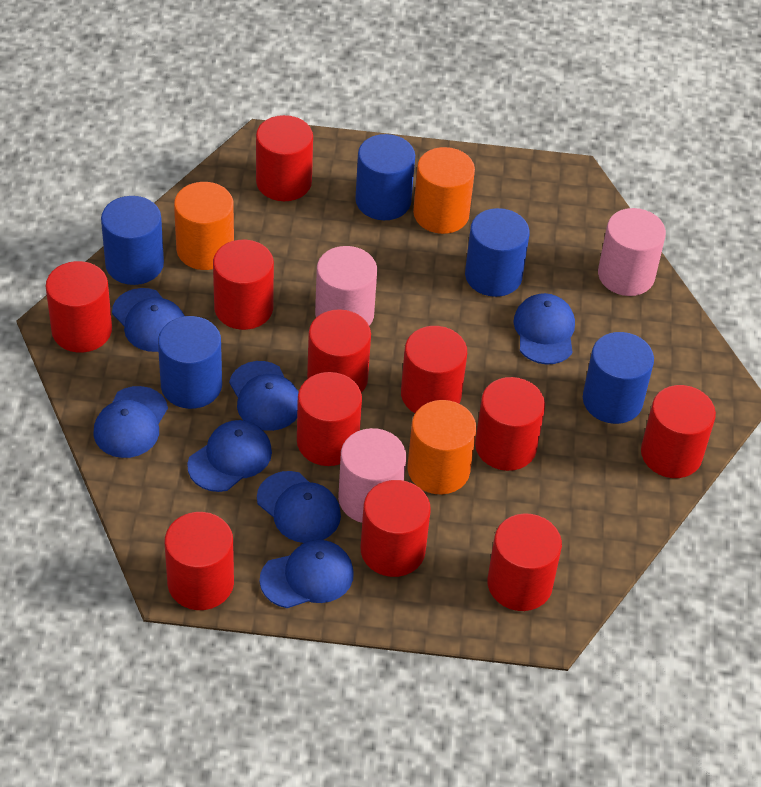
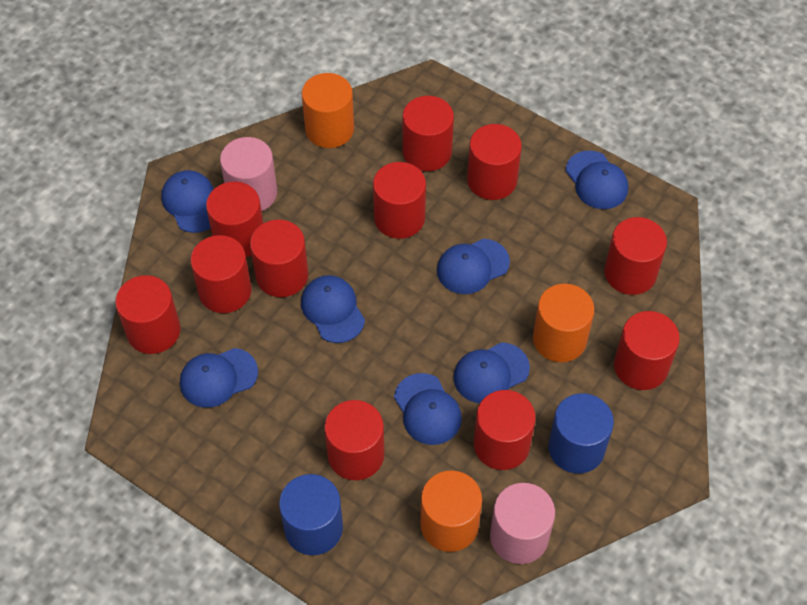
blue cylinder: [101,196,164,285] [158,316,222,409] [355,134,415,220] [465,208,530,297] [583,332,654,424] = 5 -> [279,474,343,555] [548,393,614,474] = 2
pink cylinder: [315,246,377,326] [338,428,406,523] [598,208,666,296] = 3 -> [220,137,277,211] [490,483,555,564] = 2

